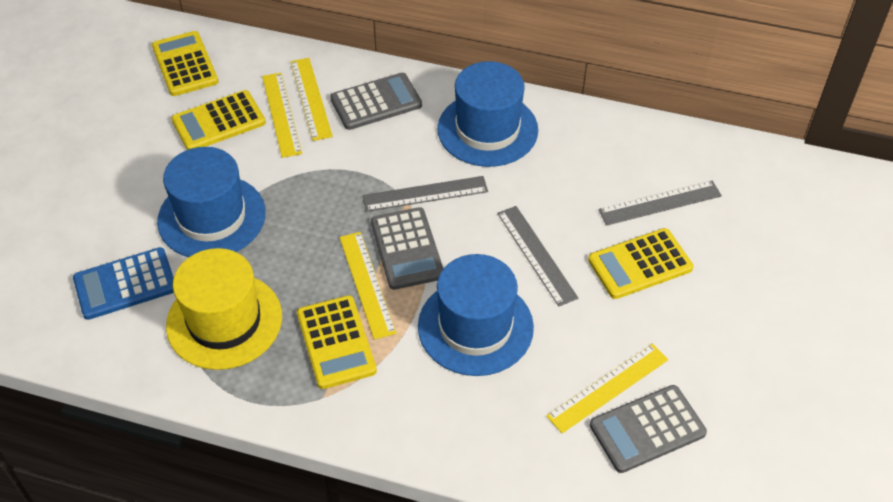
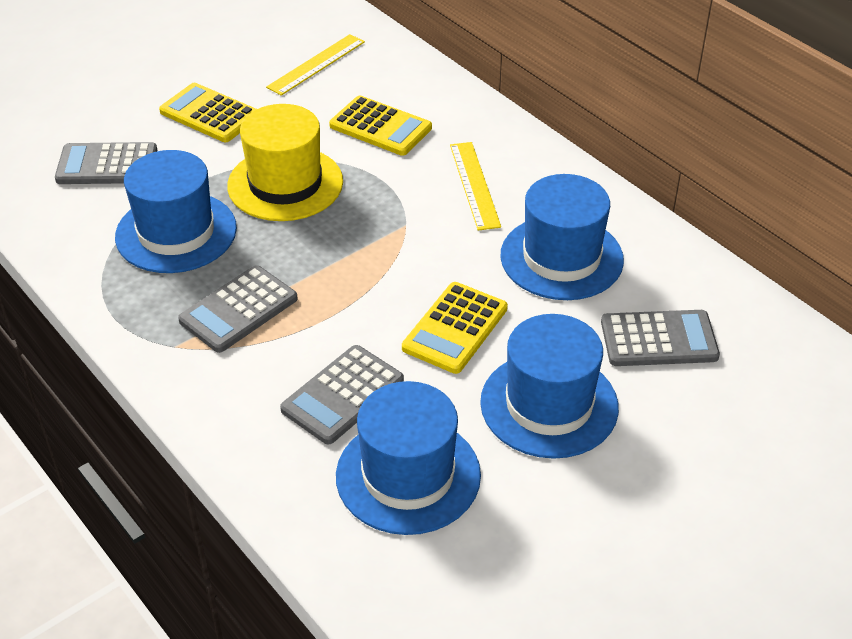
blue calculator: [73,247,174,320] = 1 -> none = 0
blue hat: [157,147,266,257] [418,254,534,376] [437,61,538,167] = 3 -> [115,150,237,273] [336,381,481,535] [480,314,619,459] [500,174,624,300] = 4
grey calculator: [330,73,422,130] [371,207,443,290] [590,385,707,473] = 3 -> [55,142,157,184] [178,265,298,353] [280,345,404,444] [601,310,720,366] = 4
grey ruler: [362,176,488,212] [497,206,578,307] [598,181,722,225] = 3 -> none = 0
yellow calculator: [152,31,218,96] [171,90,266,150] [297,295,377,389] [588,228,693,299] = 4 -> [159,83,257,142] [329,95,432,156] [402,282,508,374] = 3
yellow ruler: [262,73,302,158] [290,58,333,141] [339,232,396,340] [546,344,668,433] = 4 -> [266,34,365,96] [450,142,501,231] = 2

